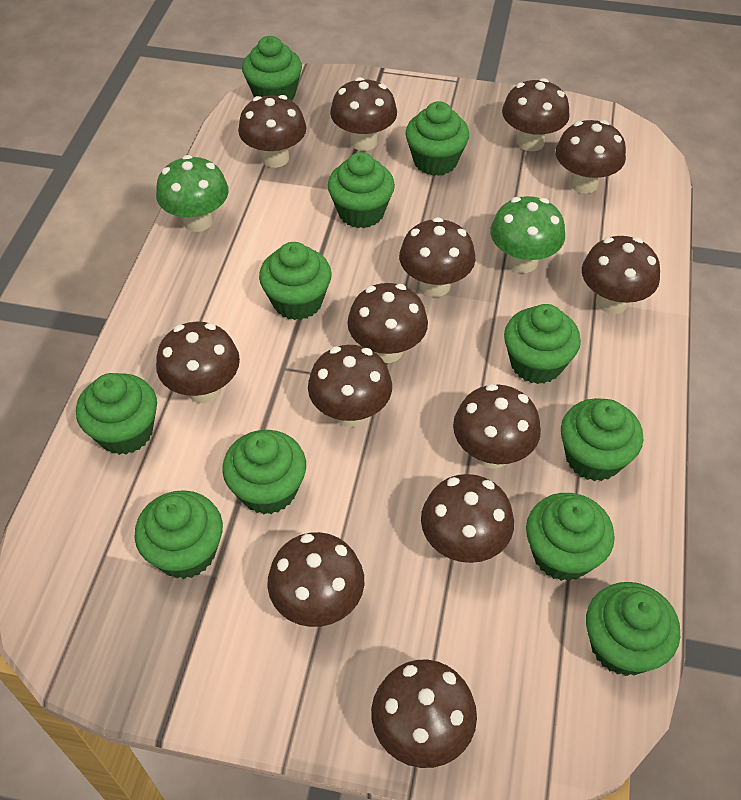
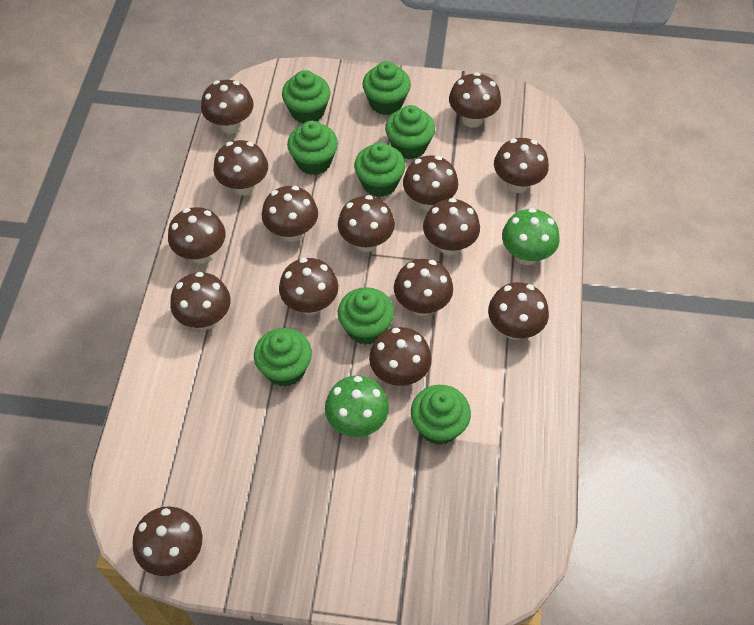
brown mushroom: [156,322,240,403] [238,95,306,168] [267,532,364,627] [308,345,392,427] [330,77,397,151] [347,283,428,363] [371,660,477,768] [399,217,475,297] [421,474,514,563] [453,384,541,469] [502,78,570,151] [556,120,626,193] [582,236,660,314] = 13 -> [133,506,202,576] [168,207,226,264] [170,272,231,330] [201,80,254,134] [213,140,268,196] [262,186,318,242] [279,258,338,315] [338,195,395,252] [369,327,432,386] [394,259,453,316] [403,155,458,211] [423,198,480,255] [449,72,501,128] [488,282,549,340] [494,138,549,193] = 15
green cupcake: [76,373,157,455] [134,490,223,579] [222,430,306,514] [242,36,302,100] [259,242,332,320] [328,152,395,228] [405,101,469,176] [504,304,581,384] [526,493,615,581] [561,398,643,481] [586,582,680,676] = 11 -> [254,328,312,386] [282,70,331,124] [287,121,338,175] [338,287,394,345] [354,142,405,197] [362,61,411,115] [385,105,435,159] [411,385,471,445] = 8

